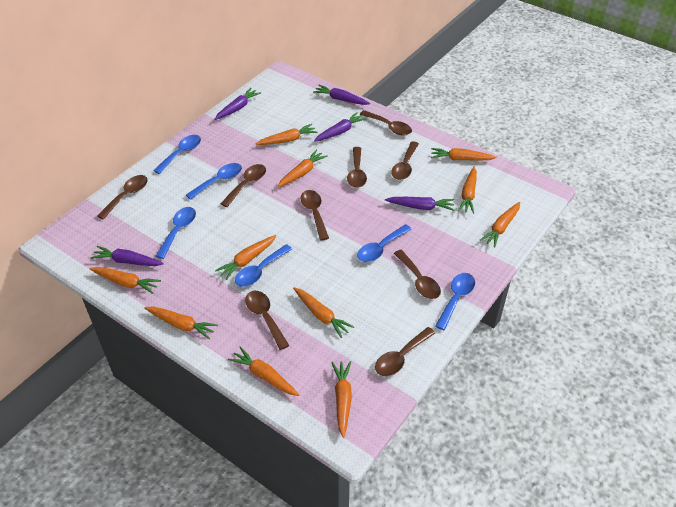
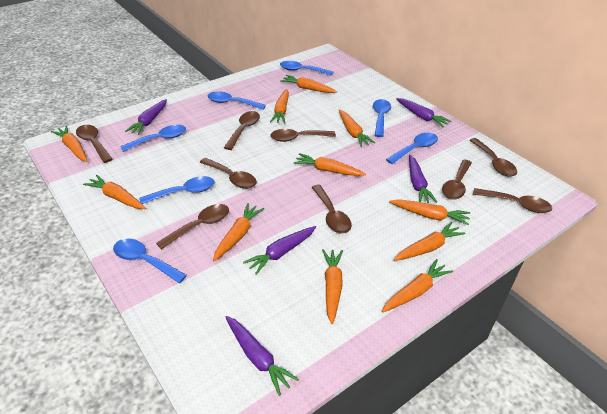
blue spoon: [153,135,201,174] [156,207,196,259] [186,163,242,200] [235,244,292,287] [357,224,412,262] [435,273,475,330] = 6 -> [113,239,187,283] [120,125,186,152] [139,176,215,204] [208,91,266,109] [280,61,333,76] [373,99,391,137] [386,133,438,164] = 7

